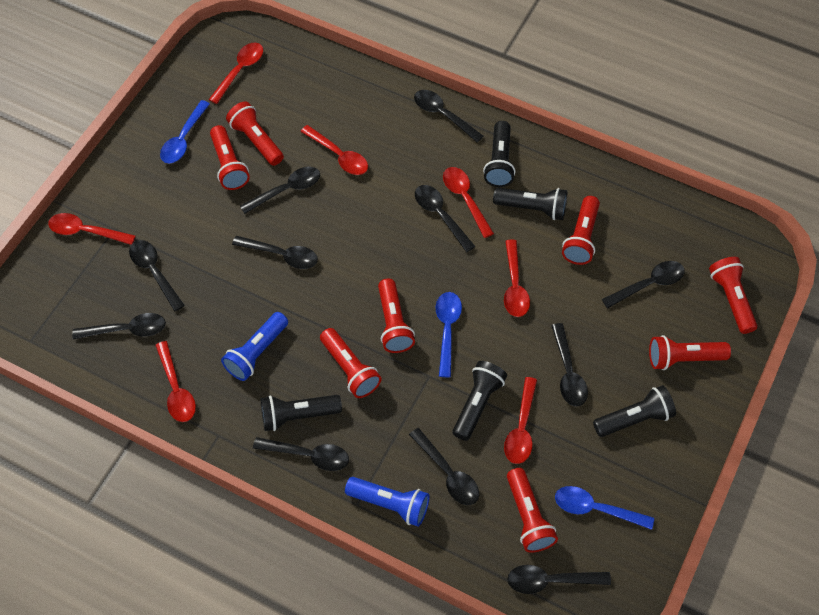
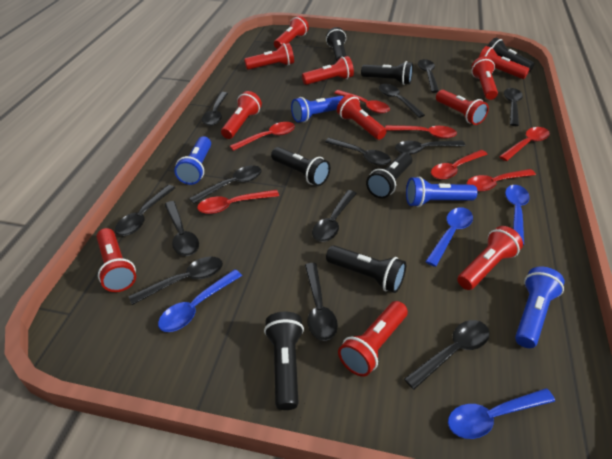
black flashlight: [261,395,342,431] [453,361,507,441] [483,121,515,187] [493,188,567,220] [593,385,676,437] = 5 -> [264,312,304,410] [271,147,330,186] [326,27,346,62] [326,245,406,293] [361,61,413,85] [366,152,412,198] [488,38,534,73] = 7
black spoon: [72,313,166,339] [129,240,185,311] [232,236,318,269] [240,167,320,214] [253,437,349,471] [409,428,479,505] [414,90,483,142] [415,185,476,252] [507,565,611,594] [551,323,588,406] [602,261,685,308] = 11 -> [115,185,175,236] [128,256,223,305] [164,201,199,256] [189,165,262,204] [202,92,228,126] [305,263,338,341] [312,190,357,242] [325,138,391,166] [379,84,425,118] [395,140,465,154] [404,320,489,390] [418,59,439,93] [504,88,523,126] = 13
blue flashlight: [221,312,288,381] [345,477,430,527] = 2 -> [174,136,211,185] [291,96,343,123] [406,176,478,207] [515,267,565,348] = 4
blue spoon: [160,100,210,164] [436,292,462,377] [555,486,654,530] = 3 -> [158,269,242,332] [425,207,473,267] [448,388,555,439] [505,185,530,245] = 4
red flashlight: [210,125,250,190] [226,101,284,166] [320,328,381,398] [378,278,415,353] [507,468,558,553] [562,196,600,265] [649,335,731,370] [709,257,757,334] = 8 -> [97,228,136,292] [221,91,262,139] [244,43,294,70] [274,16,309,49] [302,56,354,85] [337,94,387,140] [338,301,408,377] [436,90,489,125] [457,226,523,290] [471,56,498,100] [478,46,530,79] = 11

